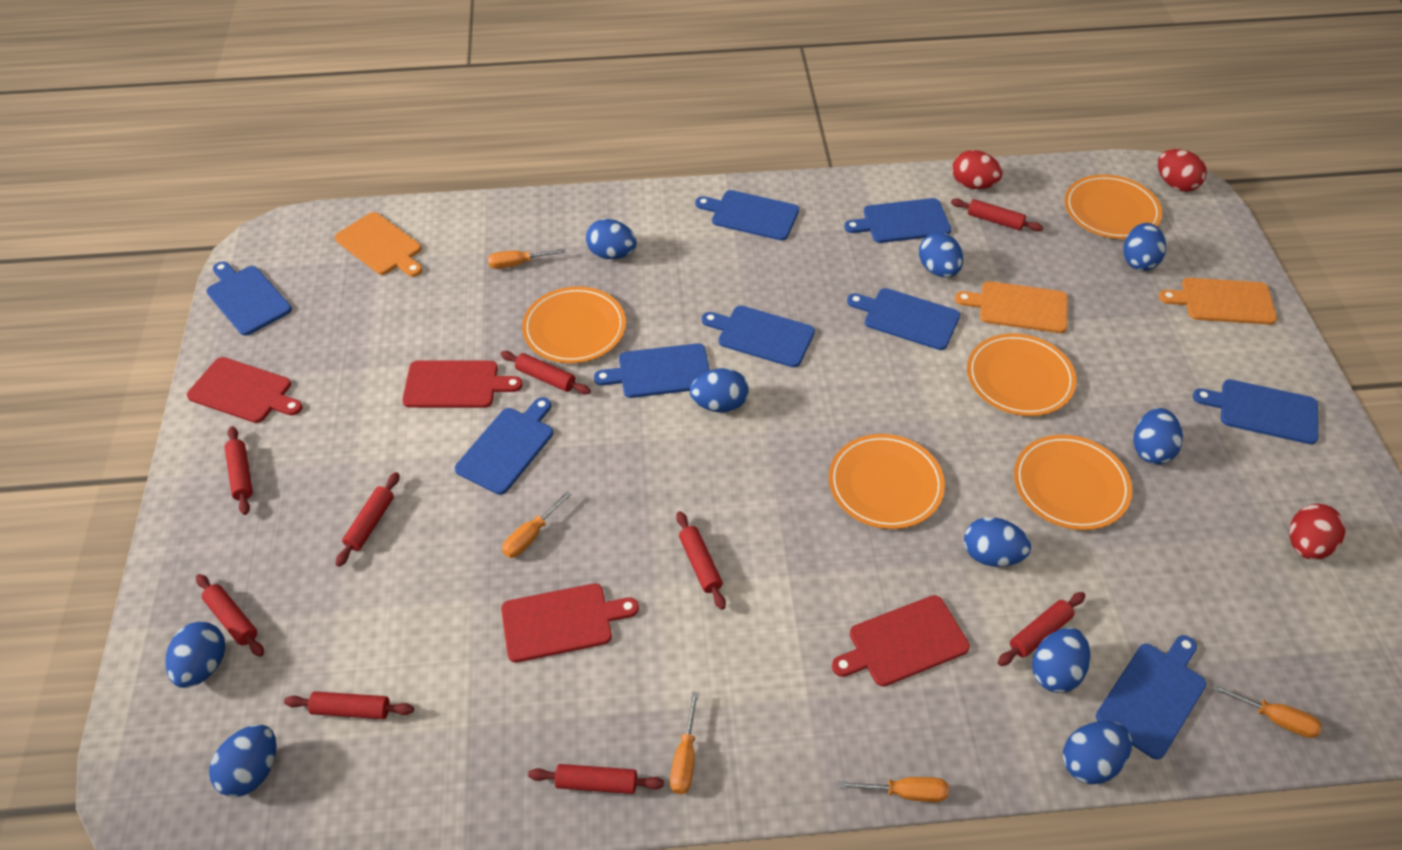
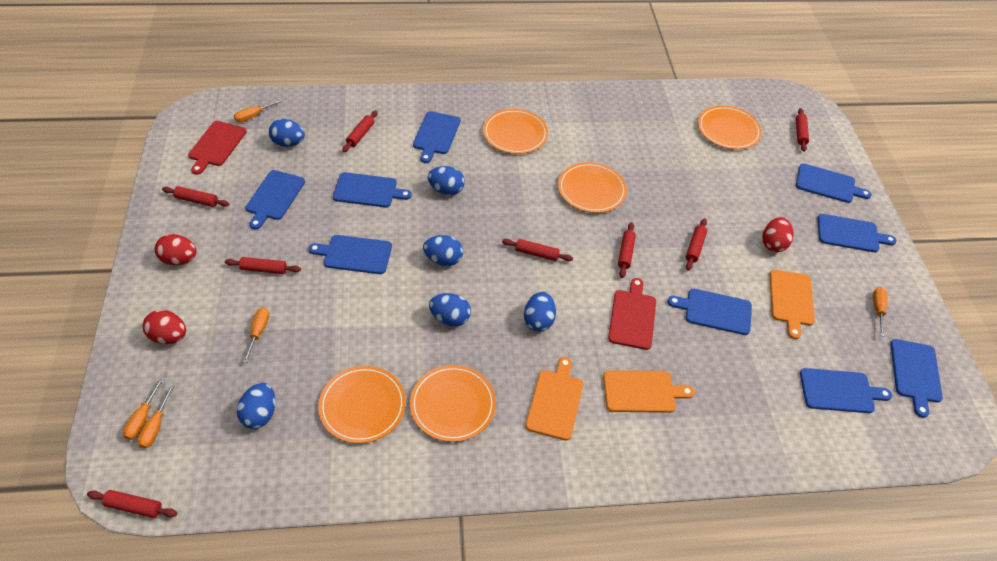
blue egg: [165,621,225,688] [209,725,277,797] [586,219,637,259] [690,368,749,413] [919,232,963,277] [964,517,1031,567] [1032,628,1090,693] [1063,721,1132,784] [1123,223,1166,271] [1133,408,1183,465] = 10 -> [237,383,275,429] [269,119,305,147] [423,235,463,266] [427,166,465,195] [429,293,471,326] [524,292,556,332] = 6
red cutting board: [187,357,302,423] [402,360,523,408] [501,583,639,662] [832,595,970,686] = 4 -> [188,121,247,175] [608,278,656,350] = 2
red rolling pin: [196,574,264,657] [225,426,253,515] [284,691,414,719] [336,472,399,567] [501,351,591,394] [528,764,664,794] [676,511,726,610] [951,198,1043,231] [997,592,1086,666] = 9 -> [87,490,177,518] [162,186,229,207] [225,257,301,274] [342,110,378,152] [502,239,573,261] [618,222,636,278] [686,218,707,271] [796,108,809,152] = 8

